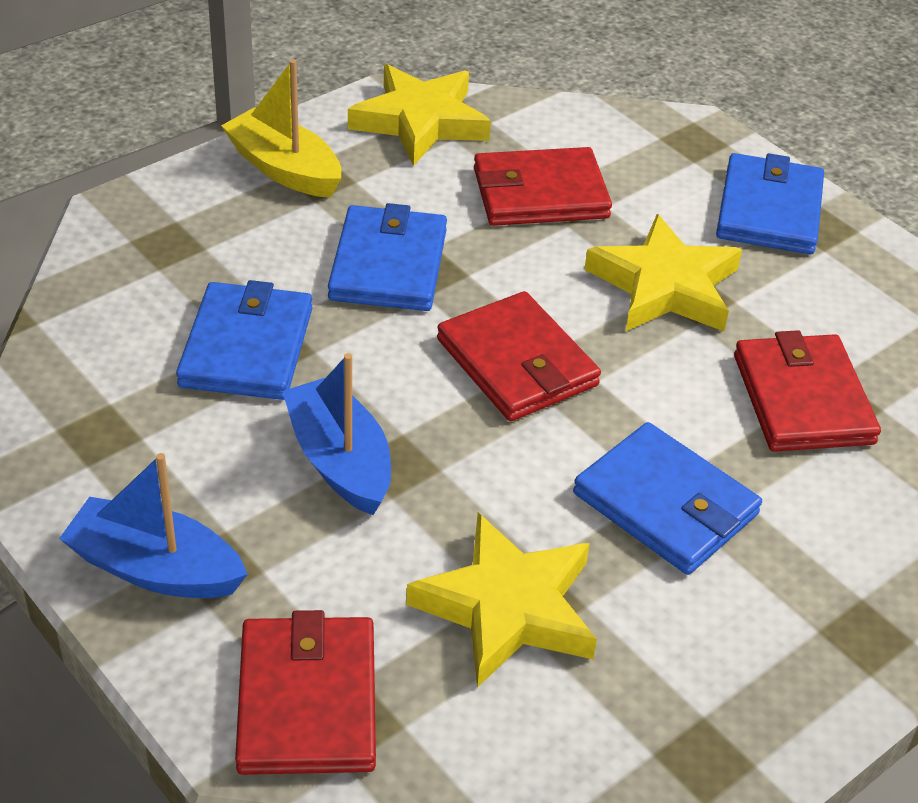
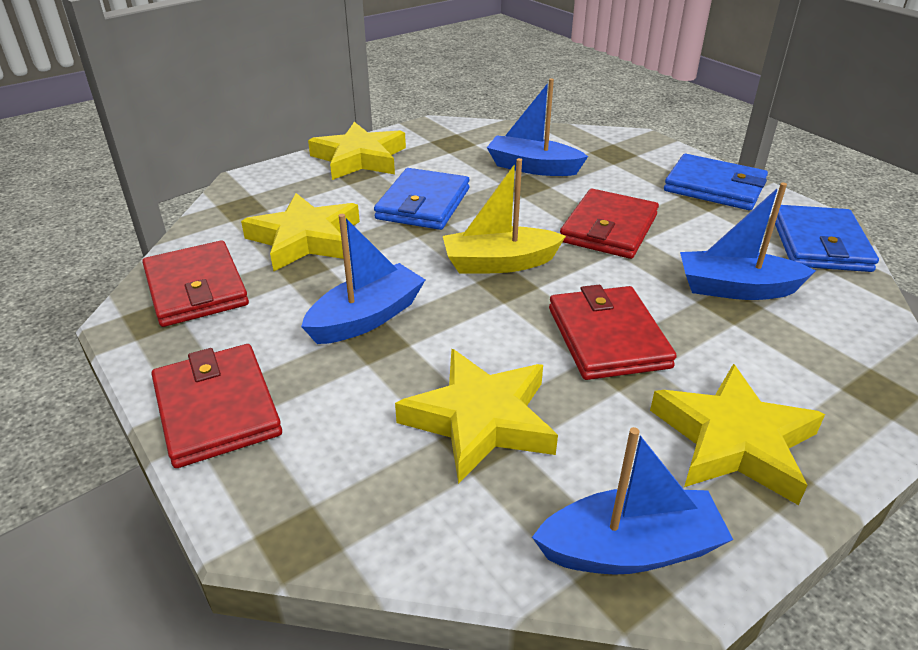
blue boat: [59,453,248,598] [282,353,391,515] = 2 -> [301,214,425,344] [487,78,588,176] [532,427,733,575] [680,183,816,300] = 4
blue wallet: [176,280,312,400] [328,203,447,311] [573,422,762,575] [716,153,824,254] = 4 -> [374,168,470,230] [664,154,768,210] [775,205,879,272] = 3
yellow star: [348,64,491,166] [406,513,597,688] [584,214,742,331] = 3 -> [241,193,360,271] [308,122,406,180] [395,349,558,484] [650,364,825,505] = 4

